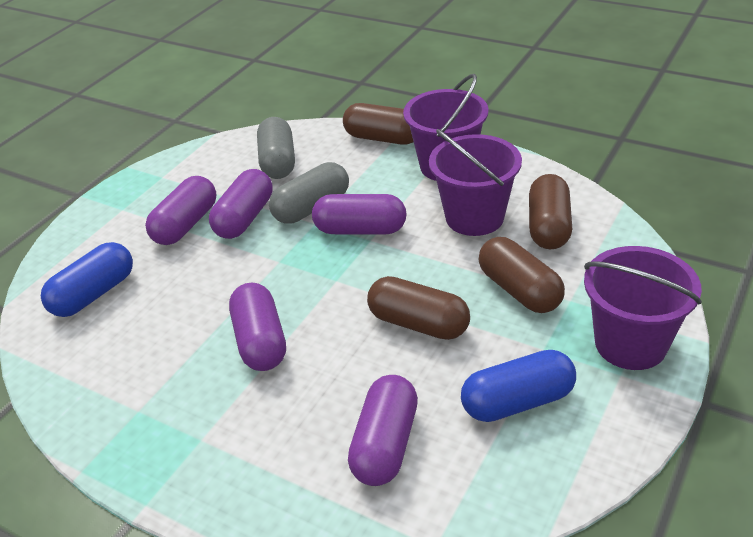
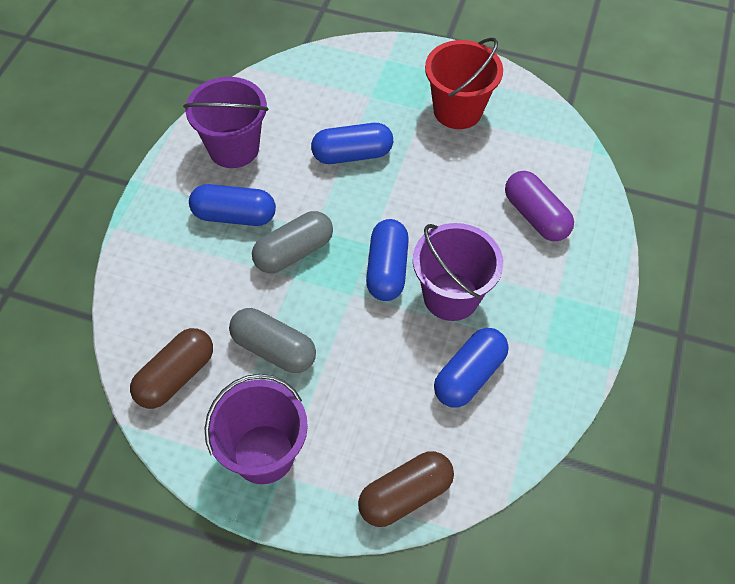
blue capsule: [41,242,133,317] [461,350,576,422] = 2 -> [189,184,276,226] [311,123,393,164] [366,219,409,301] [434,328,509,408] = 4
brown capsule: [343,103,413,145] [367,276,470,340] [479,237,565,313] [529,174,572,249] = 4 -> [130,328,213,409] [358,451,454,527] = 2
purple capsule: [145,176,216,245] [209,169,273,239] [229,283,286,371] [312,194,407,234] [348,375,418,486] = 5 -> [505,171,574,241] = 1
red bucket: none = 0 -> [425,38,503,129] = 1

